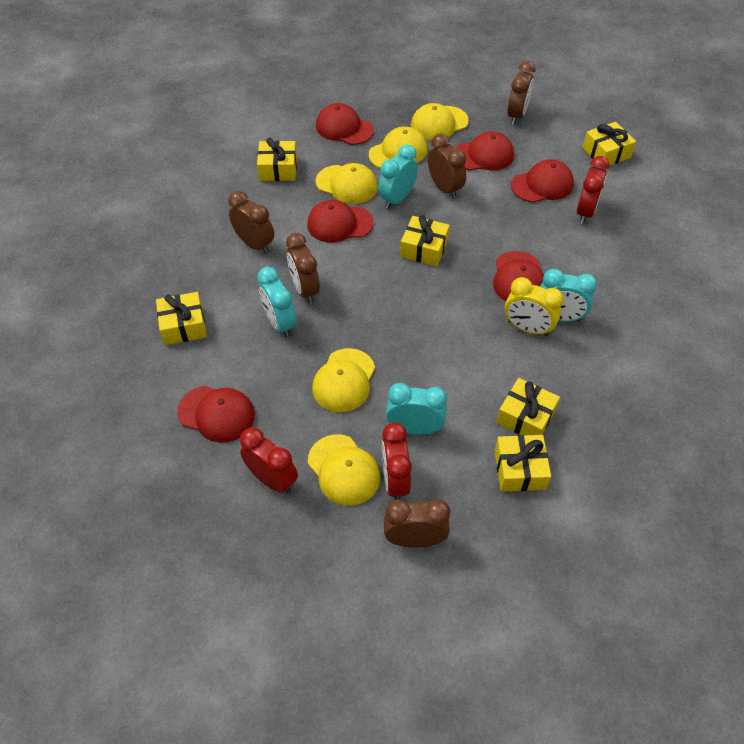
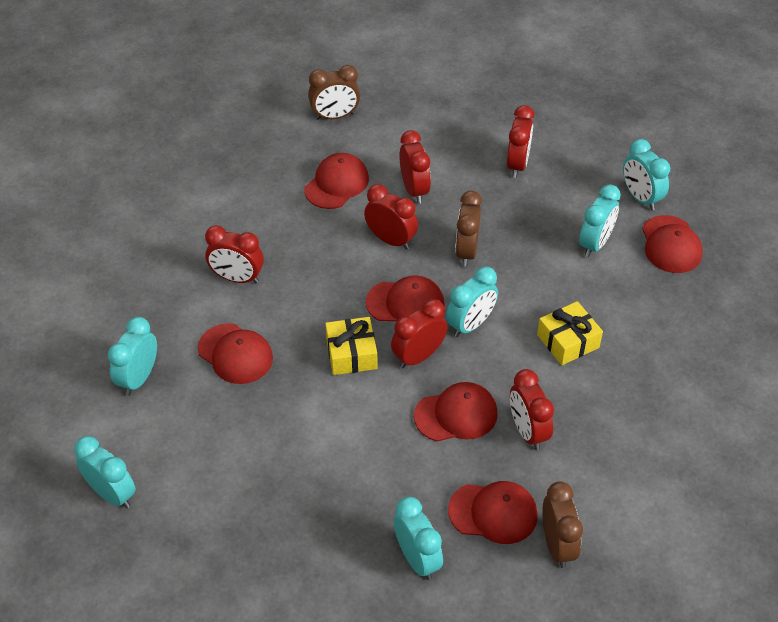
brown clock: [229,191,274,254] [286,233,320,303] [384,499,450,548] [428,134,466,199] [507,61,536,125] = 5 -> [308,65,360,120] [455,191,482,267] [542,481,583,568] = 3
red clock: [240,427,298,494] [382,422,412,500] [576,156,610,224] = 3 -> [205,225,264,284] [364,184,418,250] [391,299,447,369] [399,130,431,204] [507,105,535,178] [510,369,554,450] = 6
turquoise clock: [258,267,296,337] [378,145,418,209] [386,383,447,435] [540,269,597,322] = 4 -> [74,436,136,509] [108,317,157,396] [393,497,443,580] [446,267,498,337] [579,184,621,257] [623,139,670,211] = 6
yellow cap: [308,434,380,506] [312,348,375,412] [316,163,378,204] [369,127,427,169] [411,103,469,140] = 5 -> none = 0
yellow clock: [505,277,564,336] = 1 -> none = 0
yellow gift: [156,292,207,345] [257,138,297,181] [400,215,450,267] [494,435,551,492] [496,378,560,436] [582,122,636,166] = 6 -> [325,317,378,375] [537,301,603,365] = 2

